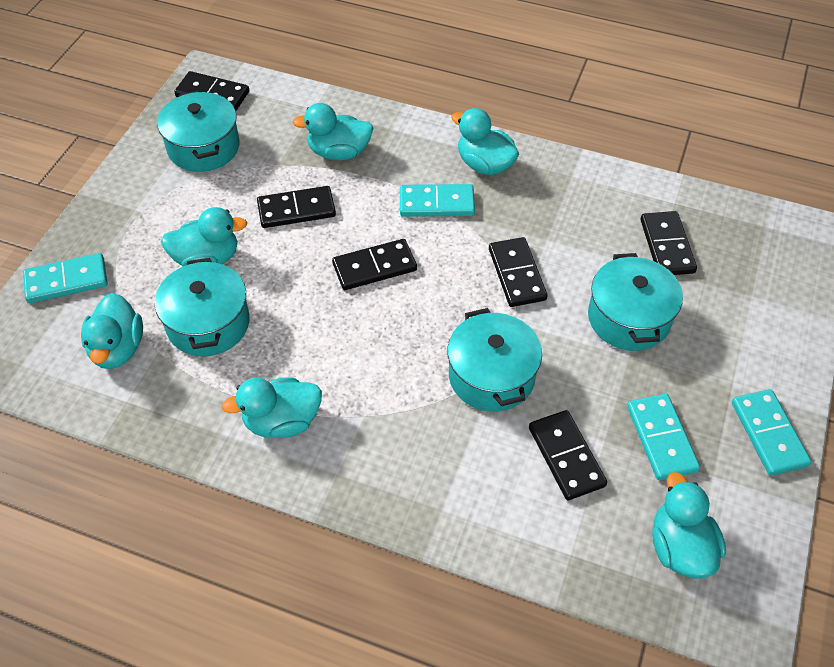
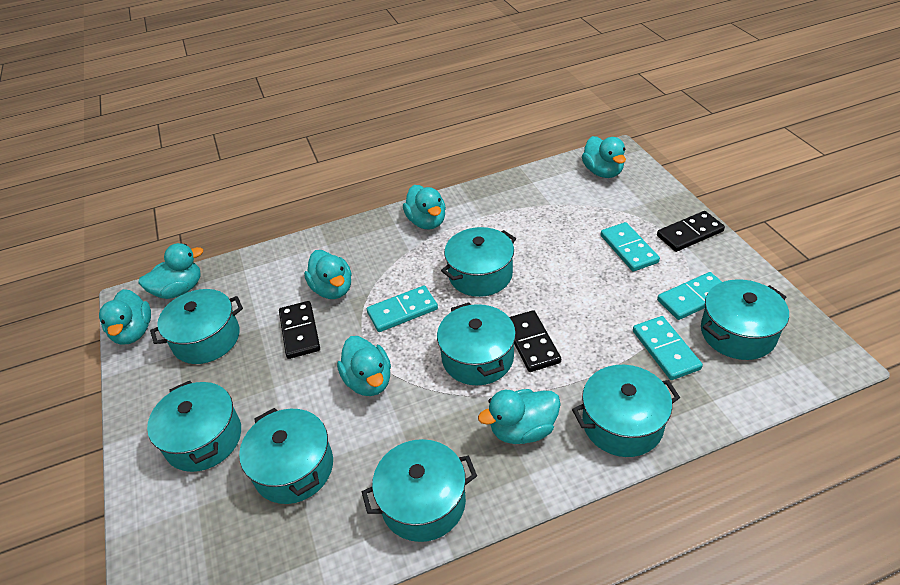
black domino: [174,71,249,111] [257,186,336,228] [332,239,417,290] [489,237,547,307] [529,410,607,500] [640,211,697,275] = 6 -> [279,301,320,359] [509,310,561,372] [657,211,725,252] = 3
turquoise duck: [81,293,143,369] [161,207,247,266] [222,378,322,438] [293,103,373,160] [451,108,519,175] [652,472,726,579] = 6 -> [99,289,151,345] [138,243,203,299] [304,250,352,299] [337,336,391,396] [403,185,446,230] [478,389,561,444] [582,136,626,178] = 7
turquoise pot: [155,258,250,356] [157,91,240,172] [447,308,542,412] [588,253,683,351] = 4 -> [147,380,241,472] [150,289,243,364] [239,408,333,504] [362,439,477,542] [437,303,516,385] [441,227,516,297] [572,365,680,457] [701,279,789,360] = 8

